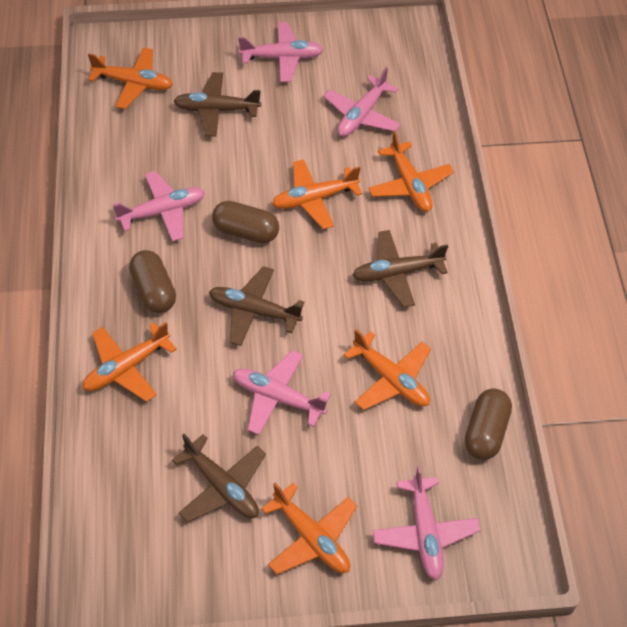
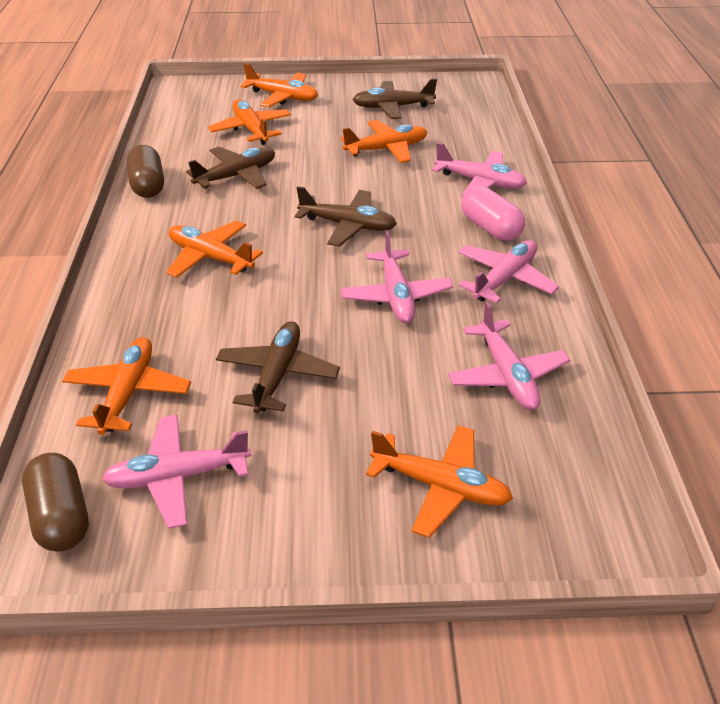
brown capsule: [129,250,176,313] [212,201,279,243] [465,389,512,460] = 3 -> [22,453,89,552] [127,145,164,198] = 2
pink capsule: none = 0 -> [461,186,525,241] = 1

